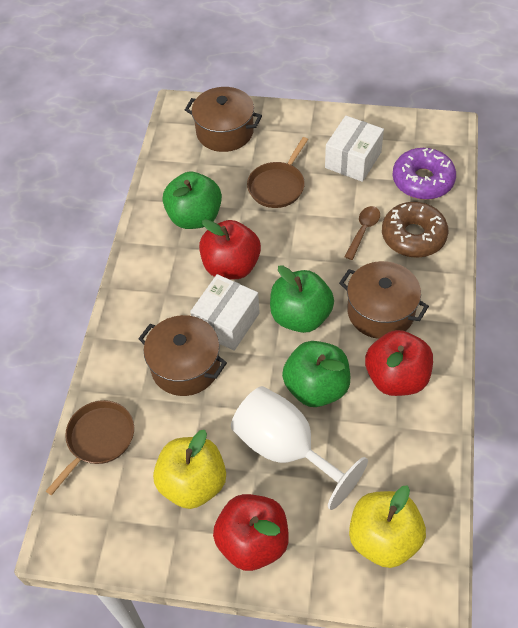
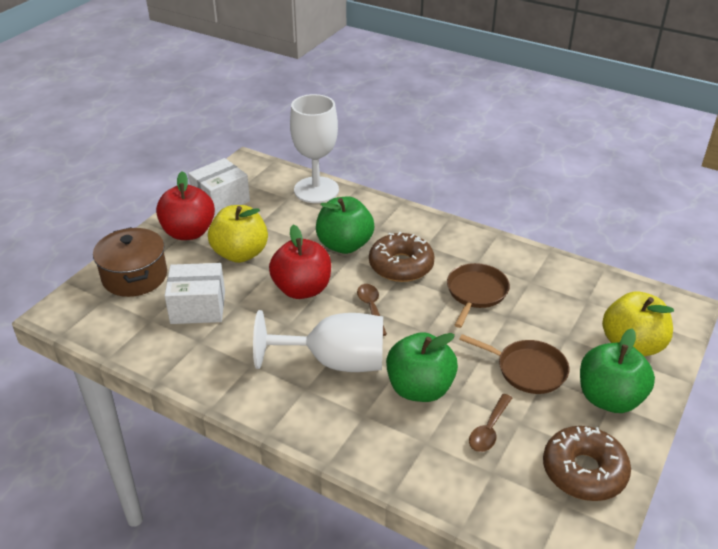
brown donut: [382,202,449,258] = 1 -> [369,232,435,282] [543,426,631,501] = 2
brown pot: [138,315,227,396] [185,87,262,152] [339,261,429,339] = 3 -> [93,227,167,297] = 1
brown spoon: [344,206,380,260] = 1 -> [357,284,387,336] [469,394,512,452] = 2
purple donut: [392,148,456,200] = 1 -> none = 0
red apple: [199,219,261,280] [213,494,289,571] [365,330,433,396] = 3 -> [156,171,215,240] [269,225,331,299] = 2
white goblet: [231,386,368,510] = 1 -> [253,310,383,372] [290,94,339,203] = 2

